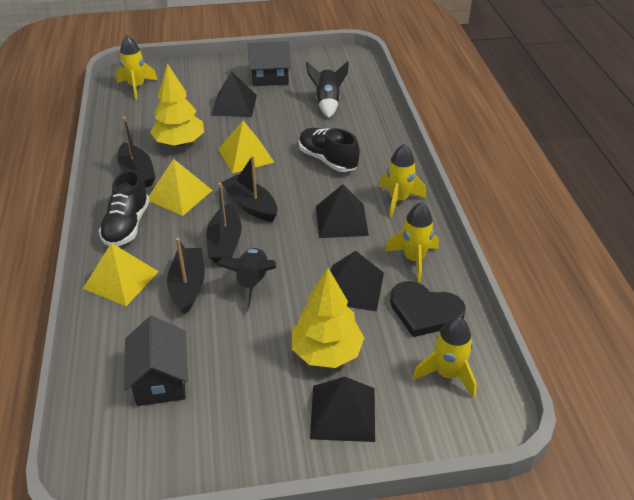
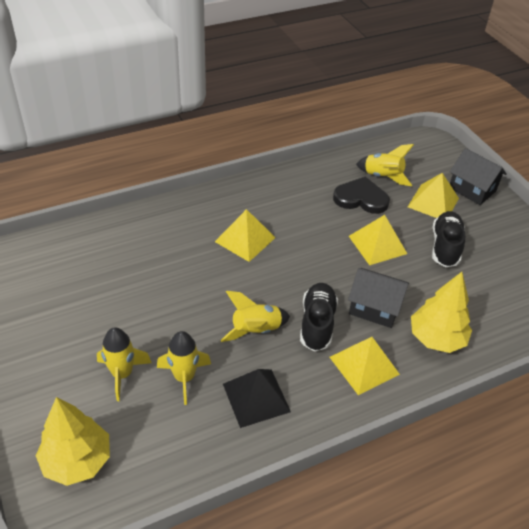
black boat: [117,117,156,187] [167,238,205,315] [206,183,242,263] [221,155,277,222] = 4 -> none = 0
black pyramid: [211,71,257,117] [310,377,375,442] [316,184,369,238] [331,250,384,311] = 4 -> [223,369,291,428] = 1
black rocket: [217,248,276,312] [306,61,349,118] = 2 -> none = 0
yellow pyramid: [83,243,159,306] [149,159,212,216] [218,121,274,174] = 3 -> [215,209,276,262] [330,337,400,395] [349,215,407,265] [408,173,459,218] = 4

